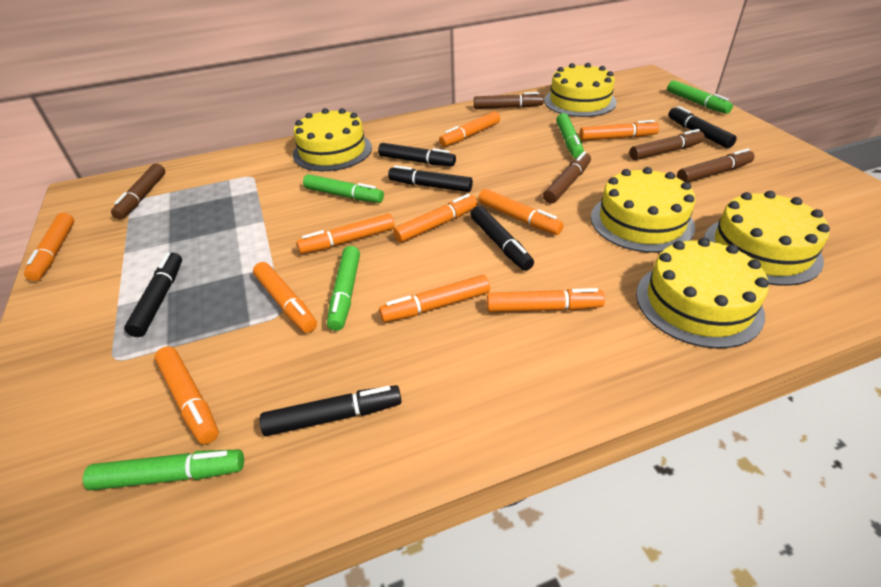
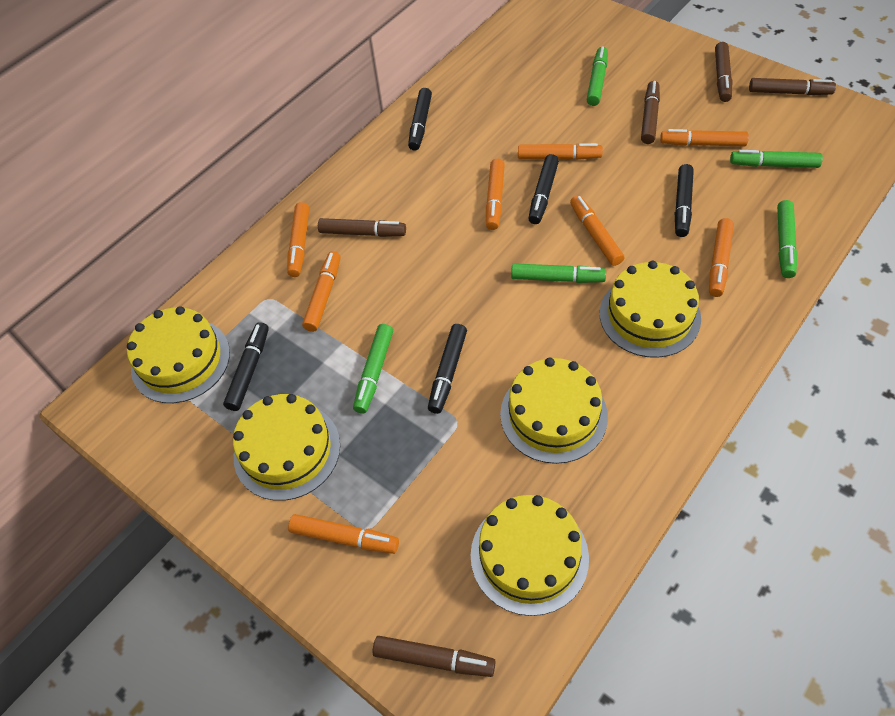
black marker: [124,253,182,337] [260,385,402,436] [378,143,456,166] [388,165,473,192] [470,206,534,271] [668,106,737,148] = 6 -> [223,322,269,411] [408,88,432,151] [428,324,467,414] [528,154,559,224] [675,164,694,237] = 5
orange marker: [24,213,74,281] [154,346,219,444] [253,262,317,333] [297,214,395,254] [379,275,490,323] [393,194,478,243] [439,111,500,147] [478,189,564,235] [487,288,605,312] [580,120,659,141] = 10 -> [287,202,309,277] [288,514,399,554] [302,251,341,332] [486,158,505,230] [518,143,603,160] [570,195,625,266] [660,129,749,146] [709,218,734,297] = 8

